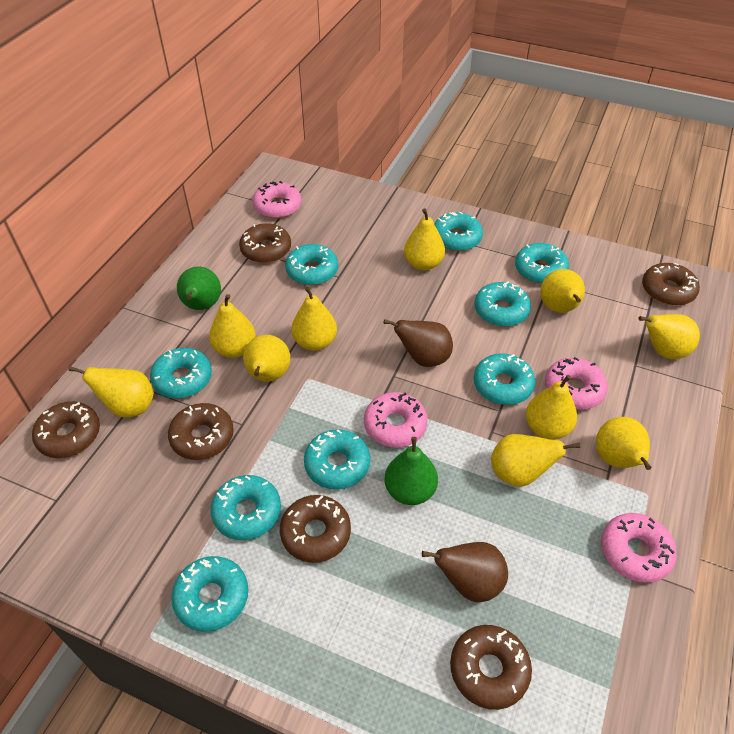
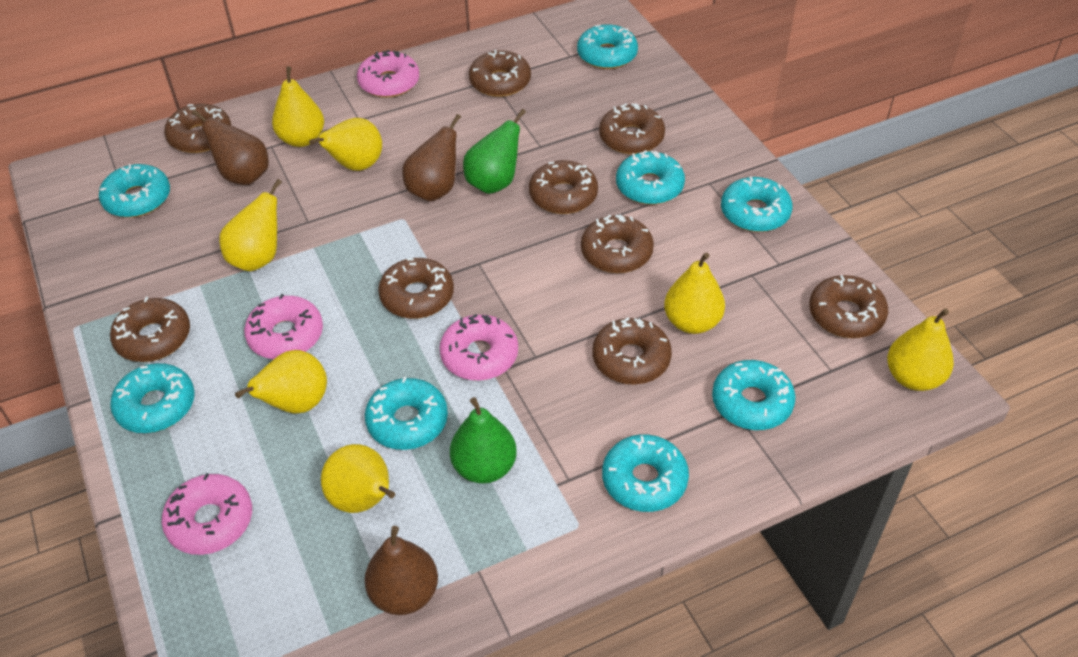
brown donut: [32,401,100,458] [168,403,234,460] [239,223,291,263] [280,495,351,563] [450,625,532,710] [642,263,700,306] = 6 -> [110,297,190,362] [164,104,231,153] [378,258,454,319] [469,50,531,97] [529,160,598,214] [581,215,654,273] [592,318,672,385] [599,103,665,154] [809,275,888,338] = 9
brown pear: [384,319,453,367] [422,542,508,602] = 2 -> [192,110,269,185] [364,526,438,615] [402,114,461,202] = 3
turquoise donut: [150,348,212,398] [171,556,248,632] [210,475,281,540] [285,244,338,285] [304,429,370,489] [434,211,483,251] [474,281,531,327] [474,353,535,405] [515,243,569,284] = 9 -> [99,164,170,218] [110,363,195,433] [365,377,448,450] [577,24,638,69] [602,434,689,512] [616,150,685,205] [712,360,796,430] [721,176,793,232] = 8
yellow pear: [68,366,154,418] [209,294,256,358] [243,335,291,382] [291,287,337,351] [404,208,445,270] [491,434,580,487] [526,375,577,440] [540,269,585,313] [596,417,651,470] [638,314,700,359] = 10 -> [219,179,282,271] [235,350,327,414] [272,67,324,147] [309,118,382,171] [321,444,395,513] [664,252,725,334] [887,308,954,391] = 7

